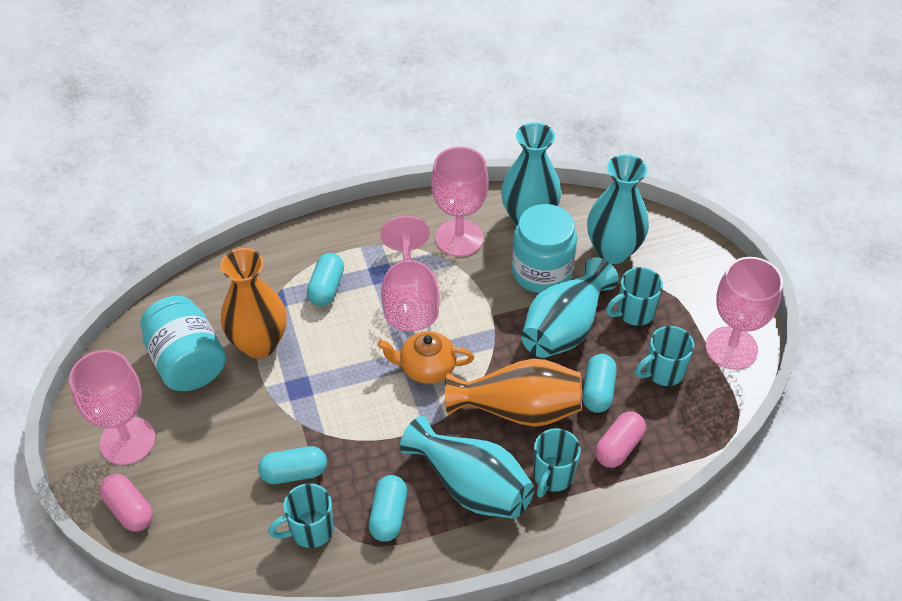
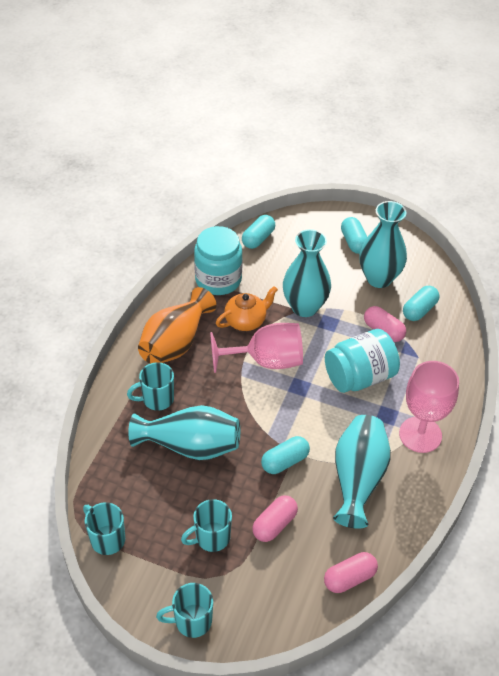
orange vase: [220,248,287,358] [445,359,582,427] = 2 -> [138,287,217,364] = 1
pink capsule: [99,474,153,532] [595,412,646,468] = 2 -> [252,495,298,542] [324,552,378,593] [364,306,406,342] = 3
pink goblet: [69,350,155,465] [380,216,440,331] [431,147,489,257] [706,257,783,370] = 4 -> [210,323,303,373] [399,361,459,453] = 2

